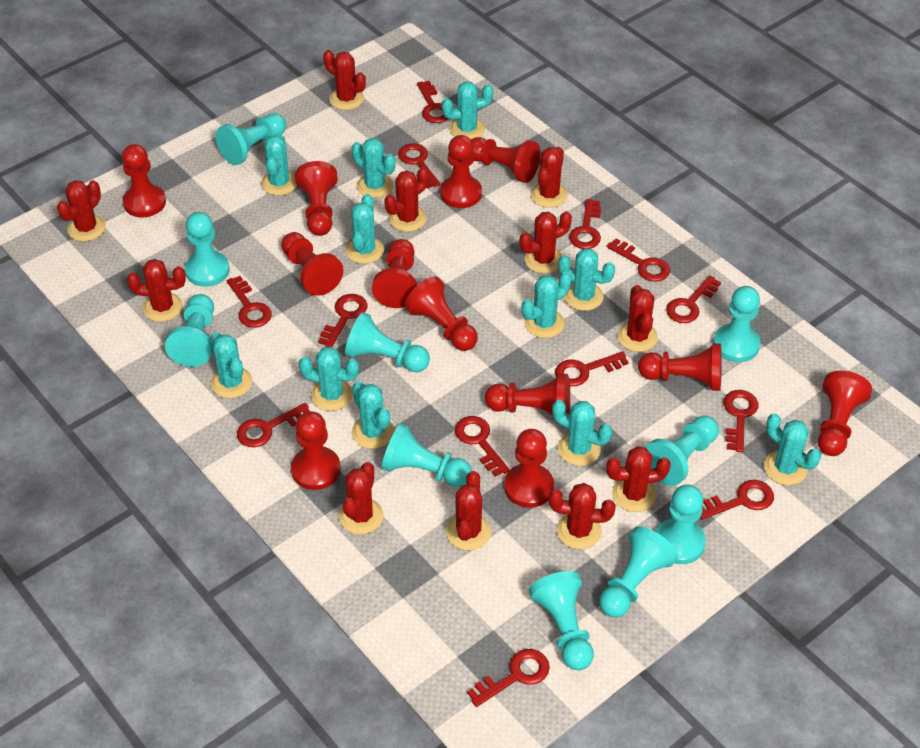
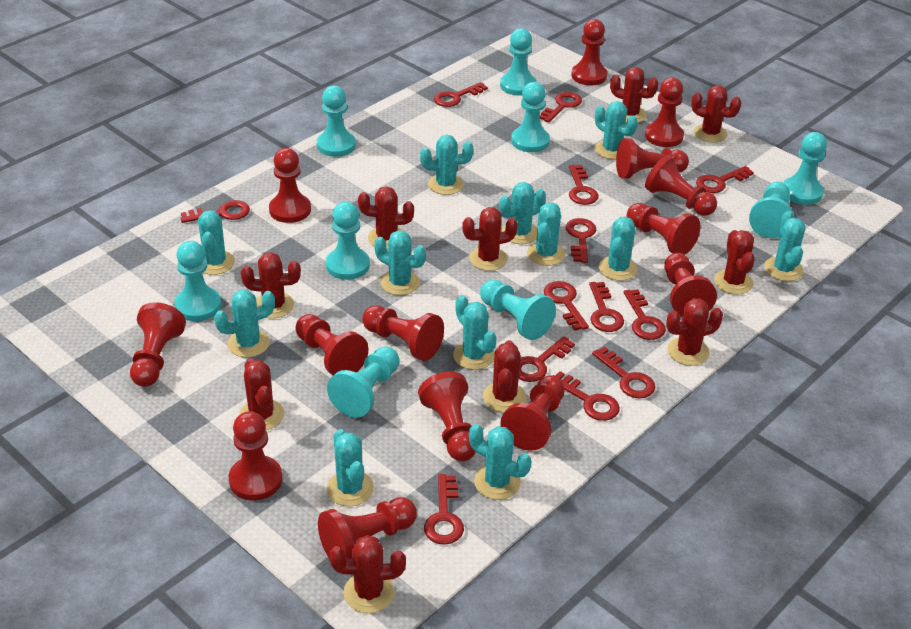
red cactus: [57,180,106,241] [127,259,186,322] [323,50,366,110] [339,462,384,534] [384,167,429,232] [446,471,491,550] [519,211,572,273] [531,147,568,208] [549,483,616,549] [606,446,671,512] [617,285,658,352] = 11 -> [239,358,284,430] [241,252,301,319] [329,535,406,613] [358,186,414,249] [462,207,518,271] [483,340,526,412] [610,67,658,123] [666,298,723,366] [691,85,742,143] [714,230,755,295] = 10
red pawn: [122,144,166,218] [281,232,343,296] [291,411,341,490] [295,161,338,236] [372,239,417,308] [405,276,478,351] [440,135,482,208] [471,137,540,183] [485,374,570,415] [504,429,554,508] [638,343,722,391] [818,371,872,456] = 12 -> [130,302,186,387] [229,411,283,501] [269,148,311,223] [296,314,369,375] [318,497,417,558] [362,305,444,361] [418,371,476,461] [501,375,565,451] [571,19,607,85] [616,138,689,179] [627,203,700,255] [645,77,684,147] [645,155,717,216] [664,253,717,317] = 14
turquoise cactus: [210,332,252,398] [261,134,297,196] [299,347,359,411] [346,194,384,264] [351,138,396,198] [352,381,394,449] [442,82,493,139] [522,272,571,338] [552,400,612,466] [558,248,615,311] [764,413,821,485] = 11 -> [198,210,235,275] [214,290,275,357] [327,429,374,506] [374,230,426,295] [420,135,473,195] [453,295,497,370] [469,424,531,500] [499,182,546,244] [527,203,565,266] [595,101,638,159] [599,217,638,281] [764,211,806,281] = 12
turquoise pawn: [165,294,214,367] [185,212,230,287] [216,113,286,165] [345,312,430,372] [382,423,472,487] [529,571,594,670] [599,526,678,618] [645,416,719,486] [655,485,706,564] [713,286,760,362] = 10 -> [174,241,222,321] [317,86,356,157] [326,202,370,280] [327,347,400,418] [480,280,556,340] [500,28,536,96] [511,82,550,152] [749,181,793,238] [783,132,827,205] = 9

